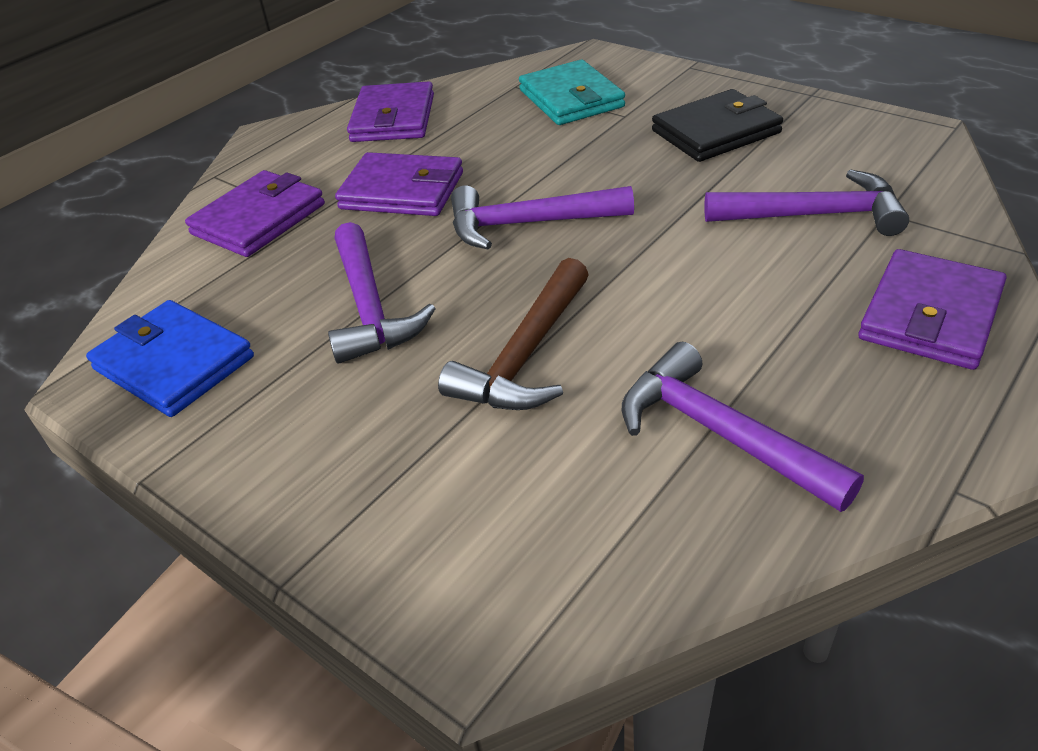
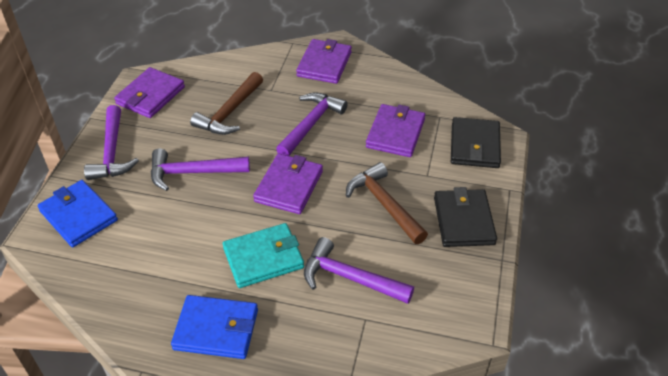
black wallet: [652,89,783,162] = 1 -> [434,187,497,247] [451,117,501,168] = 2
blue wallet: [86,300,254,417] = 1 -> [37,180,118,247] [171,295,258,359] = 2
brown hammer: [438,258,589,410] = 1 -> [190,72,263,135] [346,162,428,244] = 2

